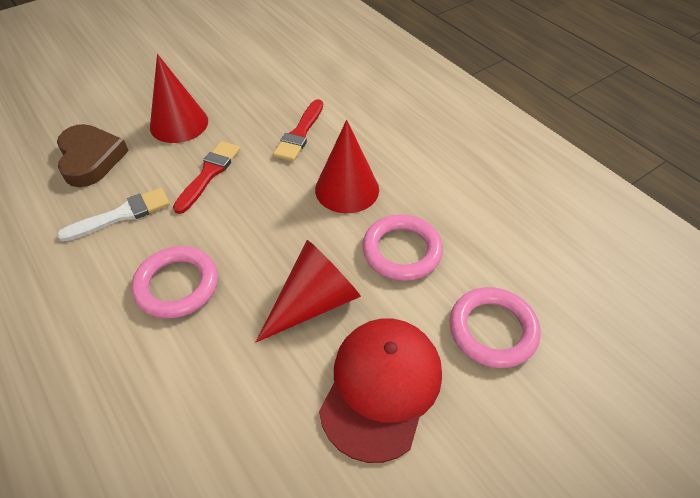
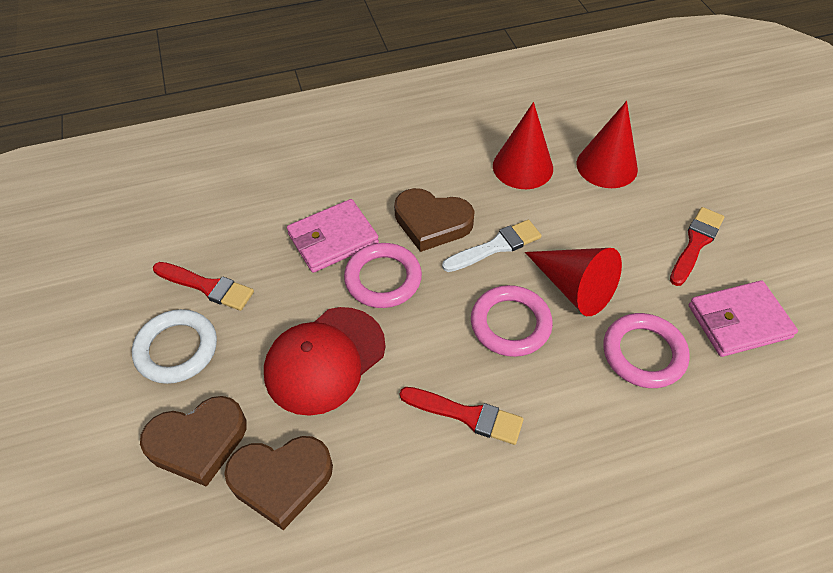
brown heart: [57,124,129,187] = 1 -> [140,396,247,487] [224,436,333,530] [394,188,475,252] = 3
pink wallet: none = 0 -> [287,199,379,273] [689,280,798,357] = 2
red brush: [173,141,240,214] [273,99,323,161] = 2 -> [153,262,254,311] [400,387,524,445] [670,207,724,286] = 3
white ring: none = 0 -> [132,309,217,384] = 1

